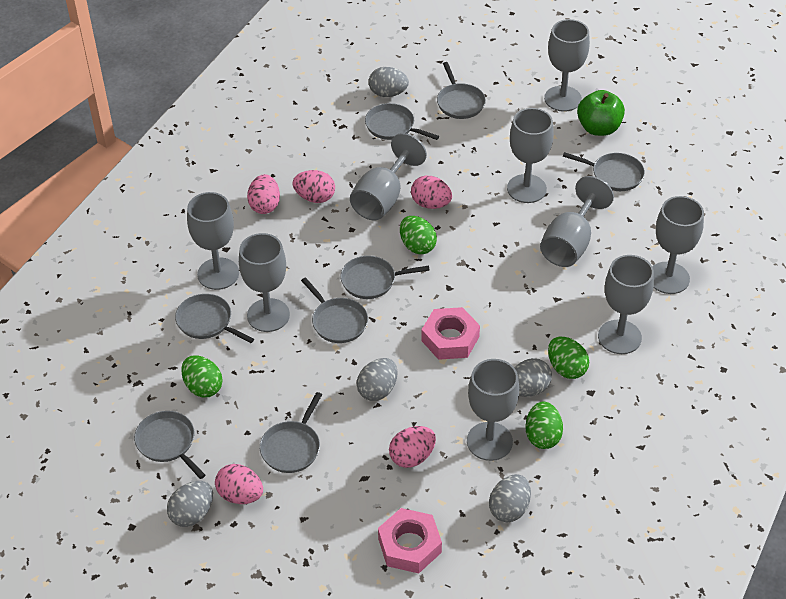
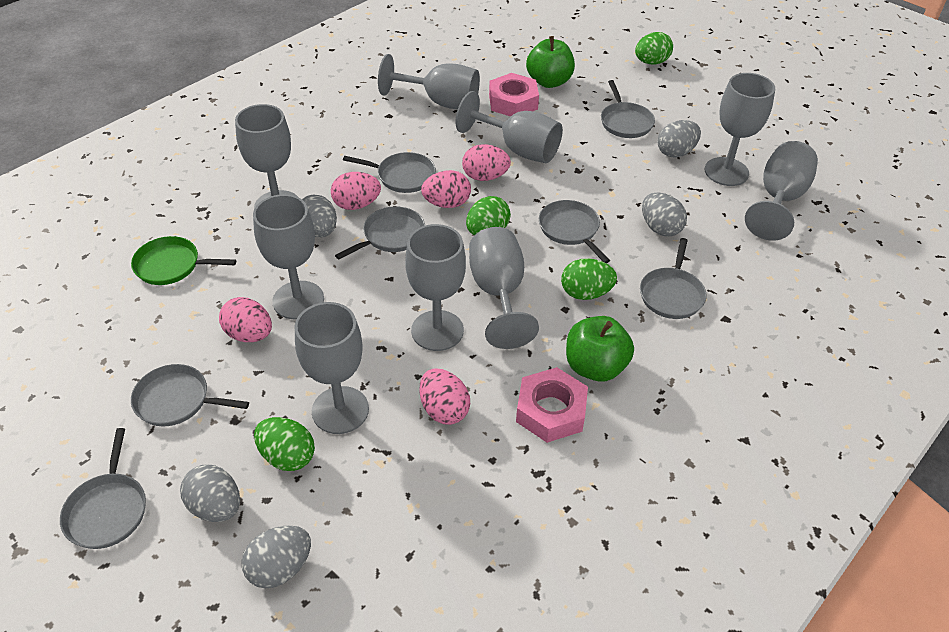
green apple: [577,90,625,136] = 1 -> [526,36,575,88] [566,316,634,382] = 2
green pan: none = 0 -> [131,236,236,285] = 1
grey pan: [134,411,205,479] [175,294,254,343] [260,392,322,473] [301,278,368,343] [340,256,430,299] [365,103,439,140] [437,62,486,119] [563,152,645,191] = 8 -> [60,428,146,549] [131,364,249,426] [335,206,425,260] [343,152,436,193] [539,200,610,263] [601,80,655,138] [640,238,707,319] = 7

